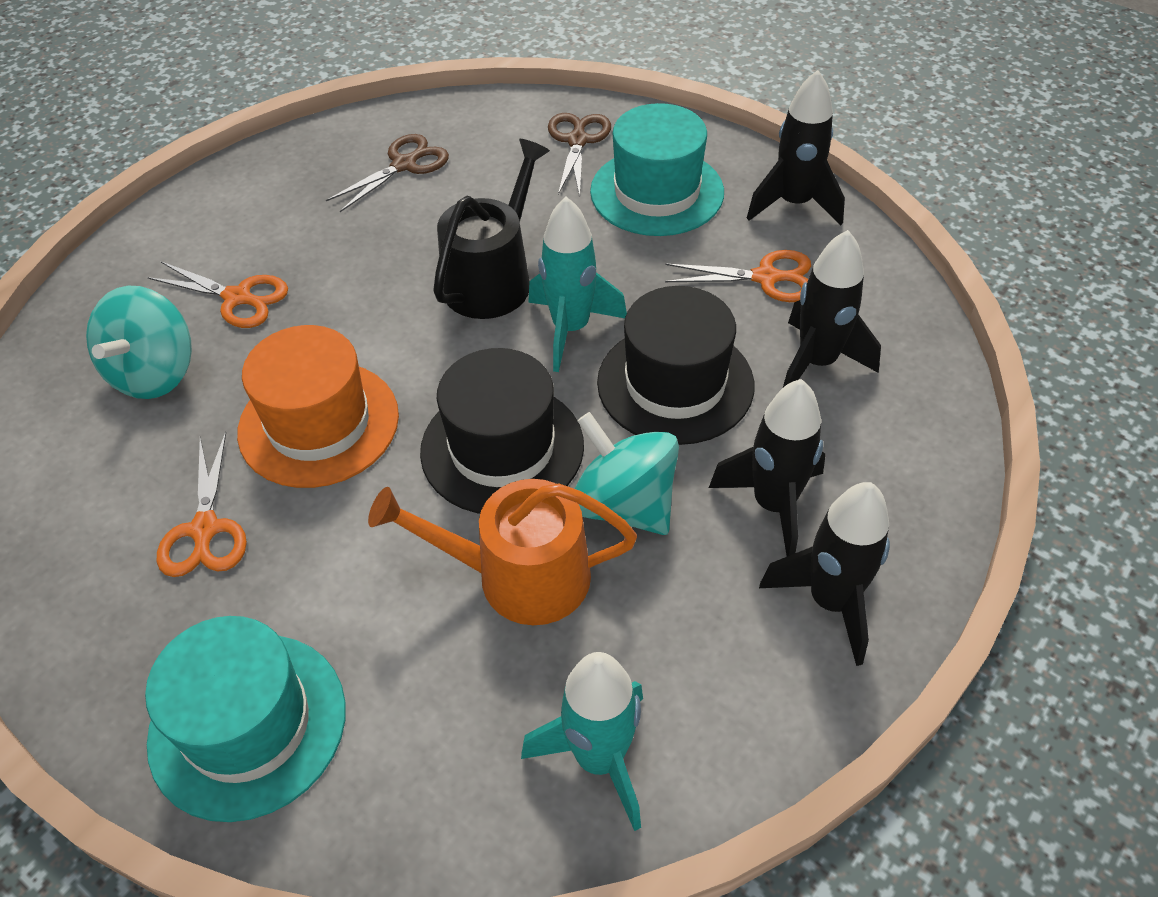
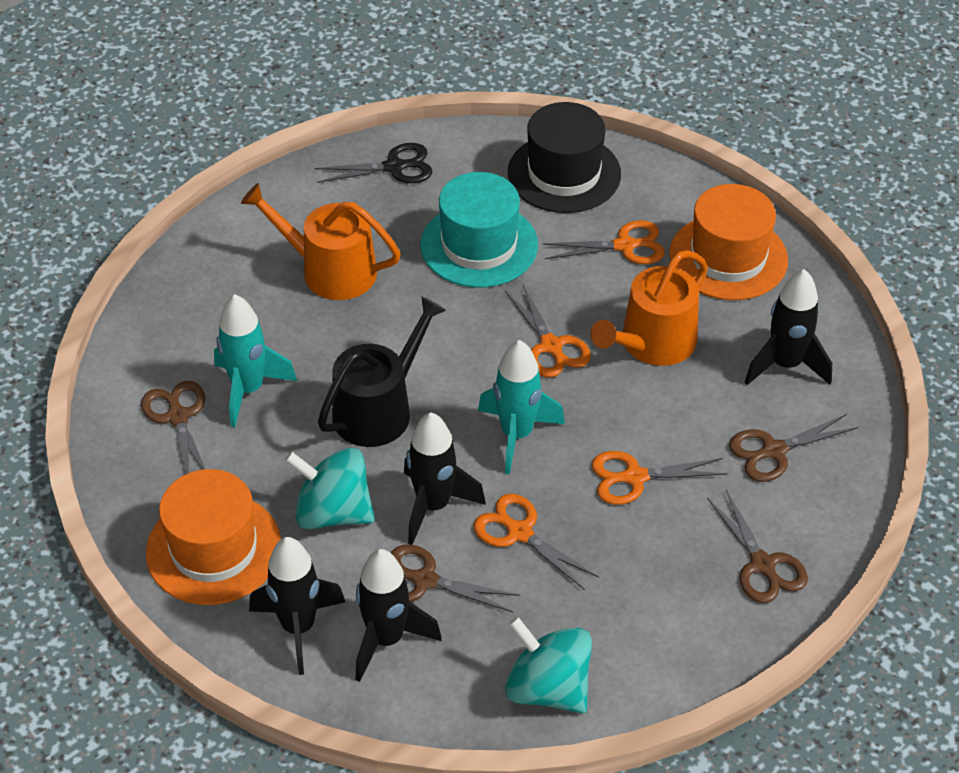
black hat: [420,348,584,514] [597,286,754,445] = 2 -> [508,102,621,213] = 1
black scissors: none = 0 -> [315,143,433,183] = 1
brown scissors: [326,134,449,212] [548,113,611,197] = 2 -> [141,381,205,474] [391,545,520,612] [707,490,808,603] [729,414,858,482] = 4
orange hat: [237,325,399,488] = 1 -> [146,469,281,605] [669,184,788,300] = 2
orange scissors: [147,262,288,328] [157,432,247,577] [665,250,811,302] = 3 -> [473,494,599,590] [505,285,591,377] [542,220,665,264] [591,451,728,505] = 4
orange watering can: [368,479,637,625] = 1 -> [241,183,401,300] [590,250,708,366] = 2
turquoise hat: [145,616,346,822] [590,103,724,236] = 2 -> [421,172,538,288] = 1

